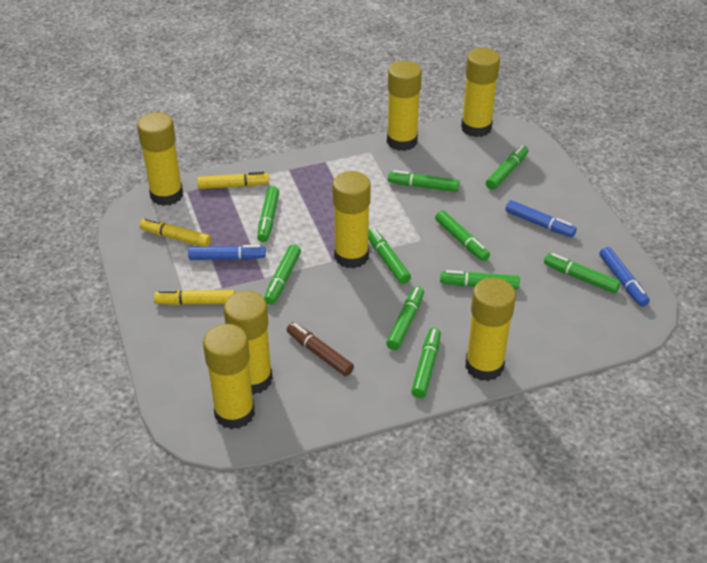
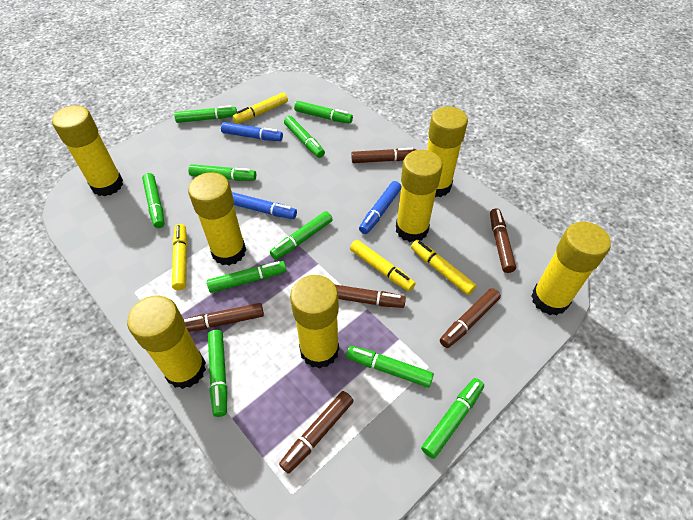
brown marker: [287,322,354,376] = 1 -> [184,303,264,332] [279,391,354,474] [335,285,406,308] [351,148,416,163] [440,288,501,348] [490,208,516,273] = 6
yellow marker: [140,218,211,247] [154,290,235,305] [197,172,269,189] = 3 -> [172,224,188,290] [232,92,288,124] [350,240,416,292] [411,240,477,295] = 4

